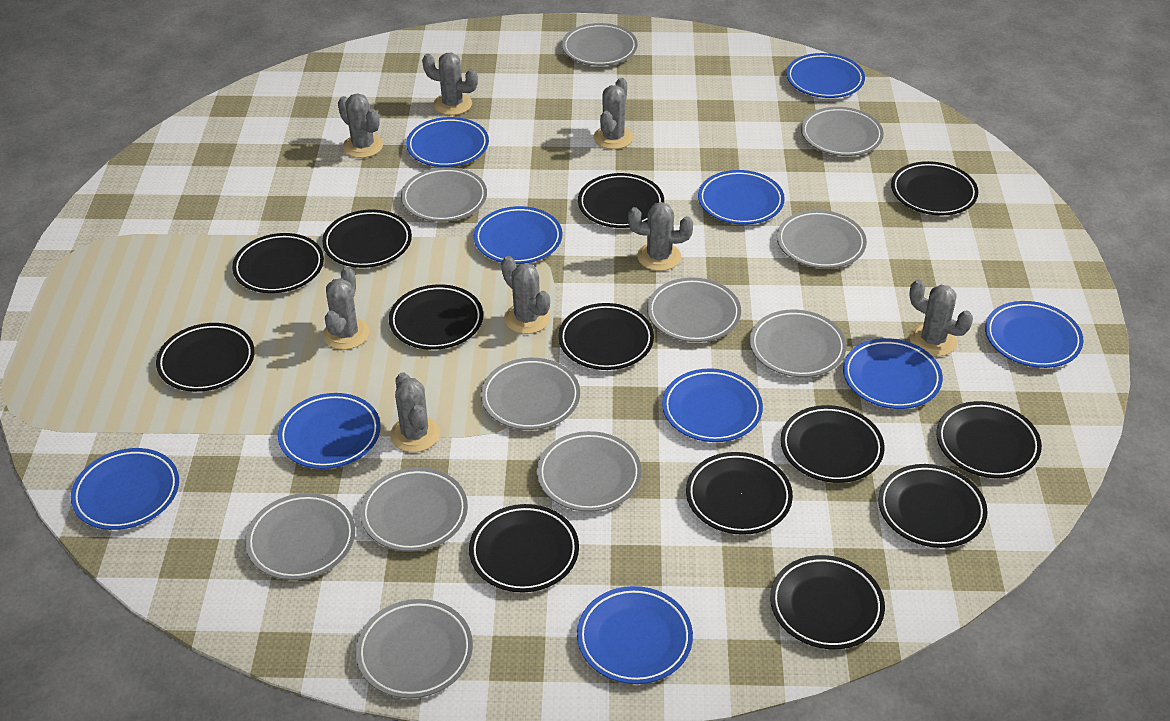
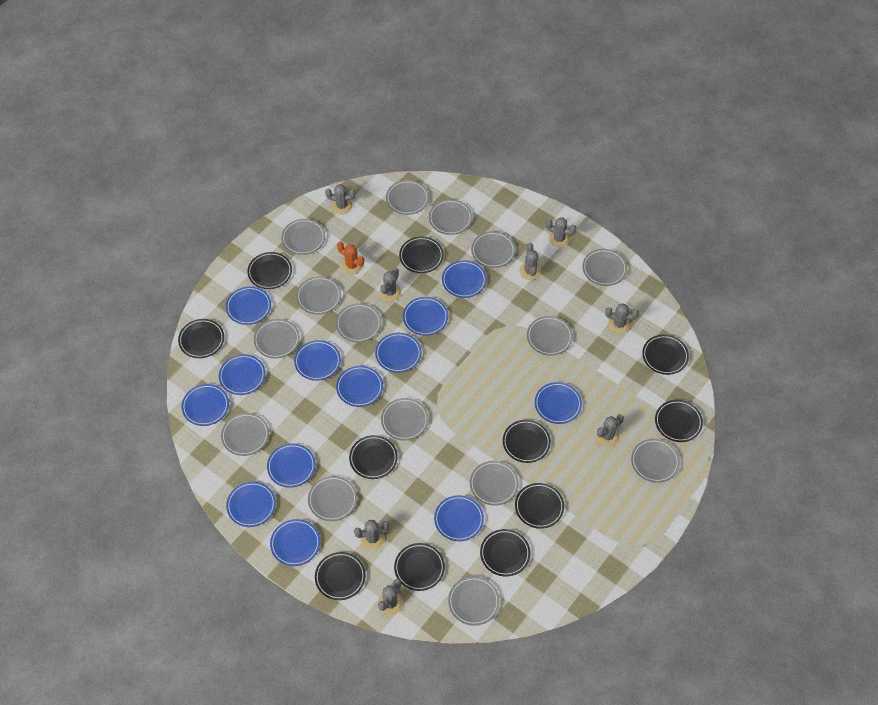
black plate: [156,323,255,392] [232,233,324,293] [322,210,412,268] [389,284,483,350] [469,504,579,593] [558,303,654,370] [578,173,664,228] [686,452,793,535] [770,555,885,649] [781,405,885,483] [878,464,988,548] [891,161,978,215] [937,401,1042,478] = 13 -> [178,319,224,358] [247,252,292,289] [315,552,366,600] [349,435,398,479] [394,543,445,591] [399,236,443,273] [480,529,530,576] [503,420,551,463] [515,483,564,529] [642,335,689,375] [655,400,703,442] = 11
blue plate: [71,448,179,530] [278,393,381,469] [406,117,489,167] [474,206,562,264] [577,586,693,684] [662,368,763,442] [698,170,785,225] [786,53,865,98] [843,338,943,409] [985,301,1084,368] = 10 -> [182,384,229,426] [219,354,266,395] [226,286,271,325] [226,482,276,527] [267,443,316,488] [270,519,320,566] [294,340,341,381] [336,366,383,407] [375,333,421,373] [403,297,448,336] [434,495,484,541] [442,260,487,298] [535,382,582,424] = 13
grey plate: [245,493,355,580] [356,599,473,699] [360,467,468,552] [401,167,487,222] [481,358,580,430] [537,431,642,512] [562,23,638,66] [647,277,741,342] [750,309,846,377] [777,210,867,268] [801,107,884,156] = 11 -> [221,413,269,456] [254,319,300,358] [281,219,325,255] [296,276,341,315] [308,476,357,521] [336,303,382,342] [381,398,428,441] [386,180,429,215] [429,199,472,235] [448,576,500,626] [470,461,519,506] [471,231,515,268] [527,316,573,356] [583,249,627,286] [631,439,680,483] = 15
orange cactus: none = 0 -> [337,242,364,275] = 1

